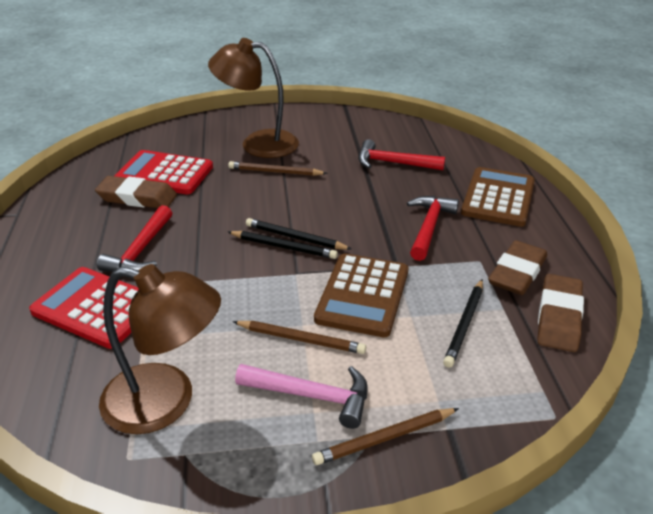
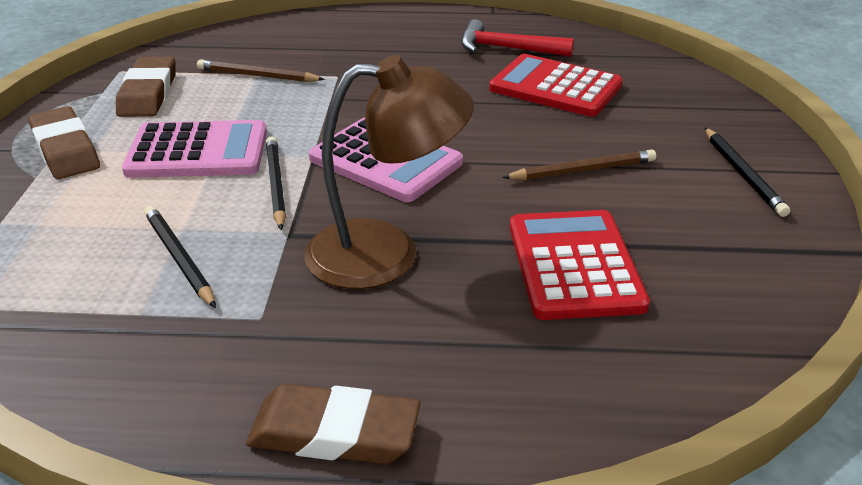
brown calculator: [314,253,408,337] [461,167,535,227] = 2 -> none = 0
brown lamp: [99,264,221,434] [208,38,299,158] = 2 -> [304,55,474,289] = 1
brown pencil: [228,161,328,176] [233,321,366,354] [312,408,459,465] = 3 -> [197,59,325,82] [502,149,656,180] = 2
pink calculator: none = 0 -> [122,120,267,178] [309,117,463,202] = 2
pink hammer: [235,364,368,429] = 1 -> none = 0
red hammer: [97,205,172,272] [358,139,445,170] [407,196,459,261] = 3 -> [461,19,574,57] = 1

